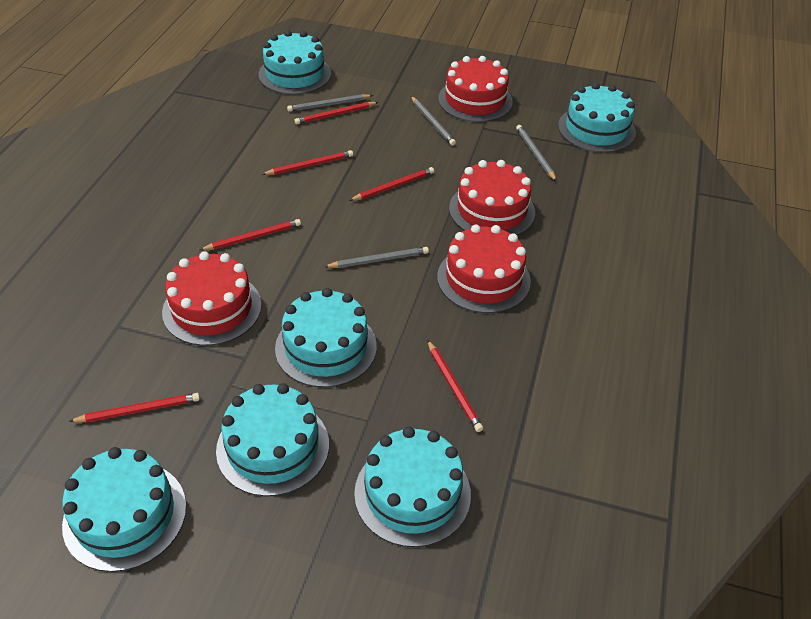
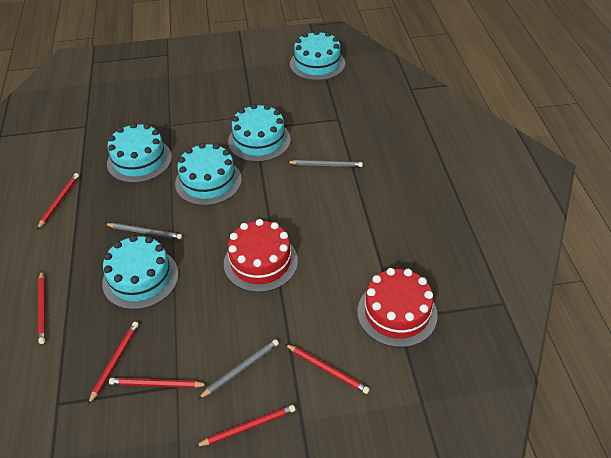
grey pencil: [287,94,373,112] [324,247,429,268] [411,96,456,146] [516,125,557,182] = 4 -> [105,223,182,239] [198,339,279,399] [287,160,363,167] = 3
red cake: [162,251,262,346] [437,225,531,313] [438,56,513,122] [449,160,535,236] = 4 -> [224,219,298,292] [357,268,438,347] = 2
turquoise cake: [62,447,186,572] [216,383,329,497] [259,30,331,95] [275,288,377,387] [354,427,471,547] [558,83,636,153] = 6 -> [102,235,179,310] [107,123,172,183] [175,143,242,206] [228,104,291,162] [290,30,345,81] = 5

